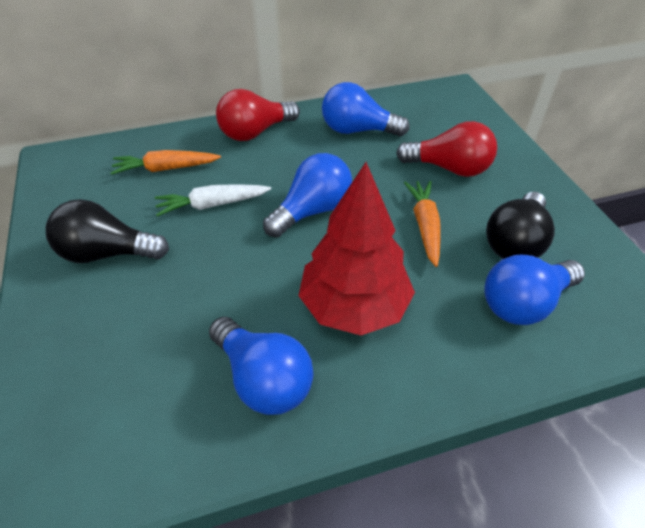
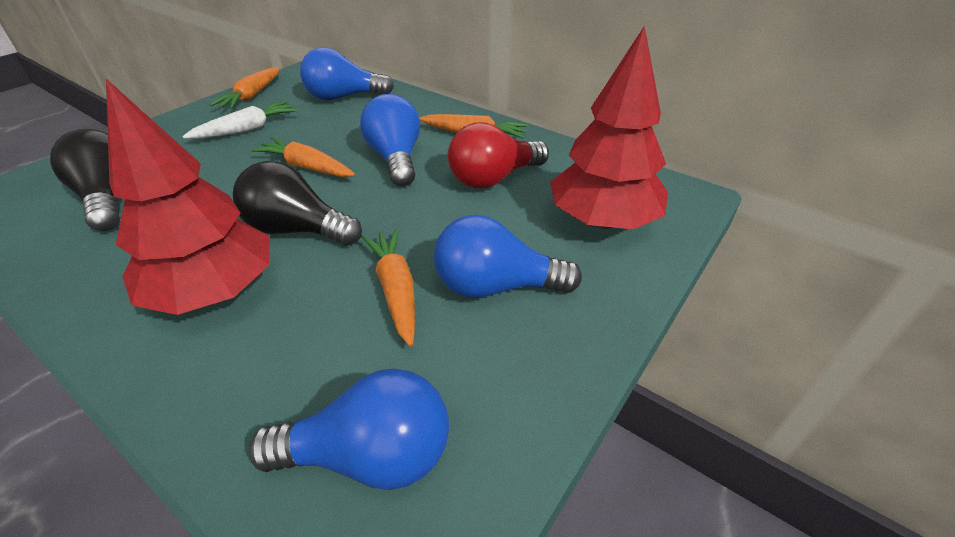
orange carrot: [111,150,221,175] [404,181,441,267] = 2 -> [210,67,280,109] [251,137,355,177] [362,229,415,347] [419,114,529,139] = 4
red light bulb: [216,89,300,141] [396,121,497,177] = 2 -> [448,122,549,189] = 1
red tree: [298,162,415,336] = 1 -> [106,79,270,315] [550,25,668,230] = 2

